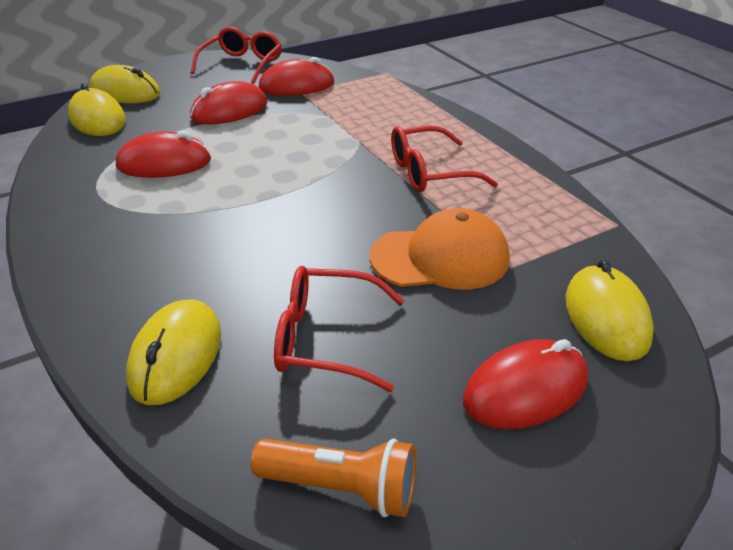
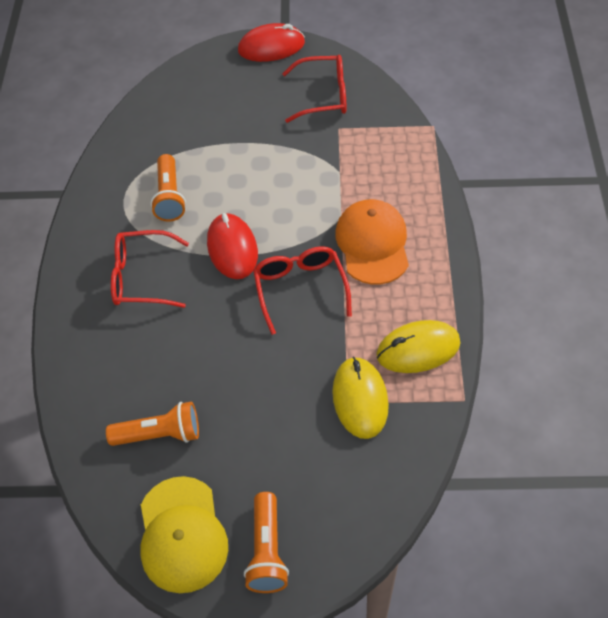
orange flashlight: [251,438,416,517] = 1 -> [106,401,199,446] [151,154,186,222] [244,492,289,593] = 3
red mouse: [116,131,211,178] [190,81,267,124] [259,57,334,96] [463,339,588,429] = 4 -> [207,213,258,279] [238,23,305,62] = 2
yellow cap: none = 0 -> [141,476,228,593] = 1
yellow mouse: [68,83,126,136] [90,65,160,103] [126,300,221,405] [566,260,654,361] = 4 -> [332,356,389,439] [376,320,460,373] = 2

